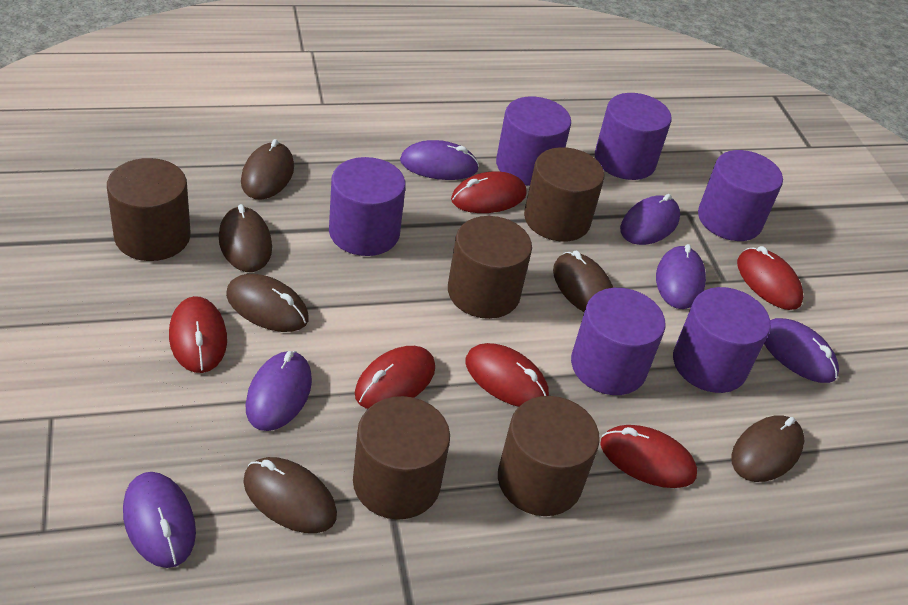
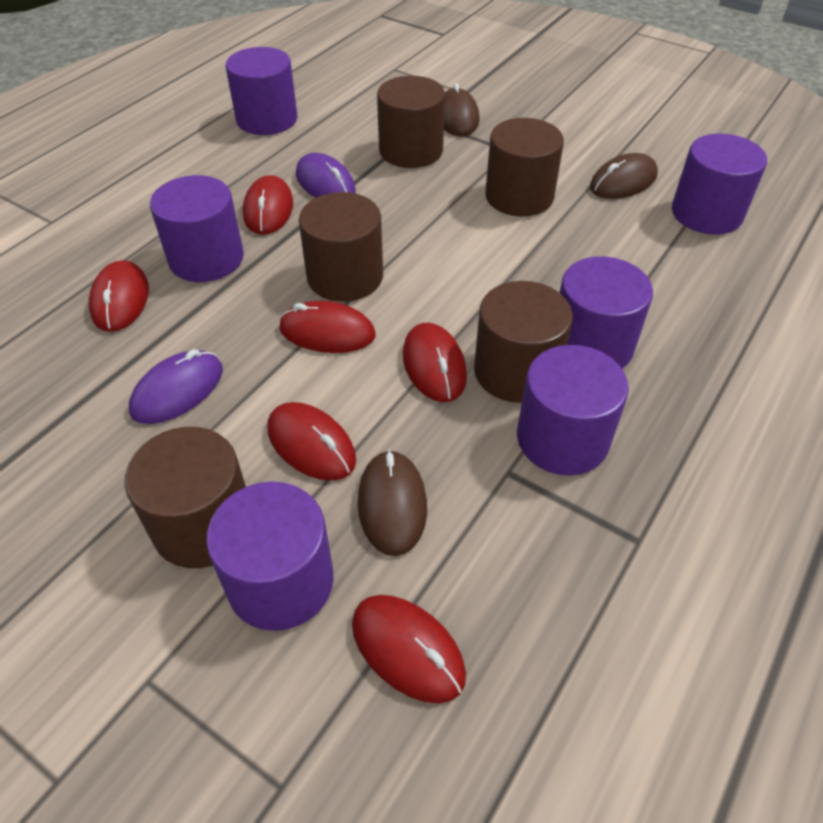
brown mouse: [219,204,272,272] [226,274,309,332] [241,139,294,200] [243,457,337,533] [553,251,613,312] [731,415,804,482] = 6 -> [358,449,427,556] [444,83,480,136] [590,153,658,199] = 3
purple mouse: [123,472,196,568] [246,351,312,431] [400,140,479,180] [620,194,680,245] [656,244,706,309] [764,318,839,383] = 6 -> [129,349,223,424] [296,153,356,198] = 2

